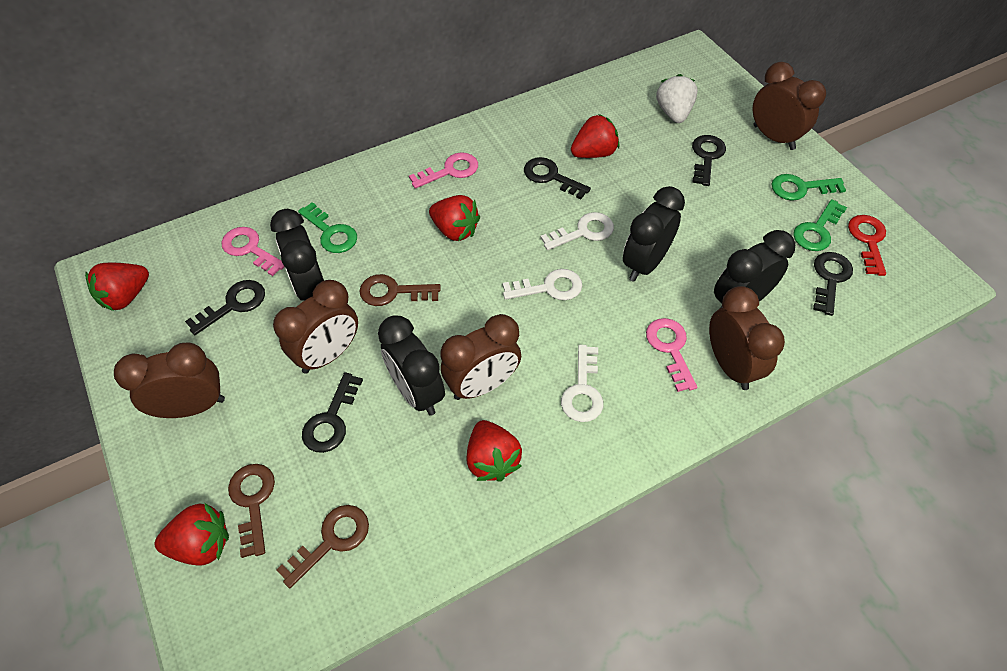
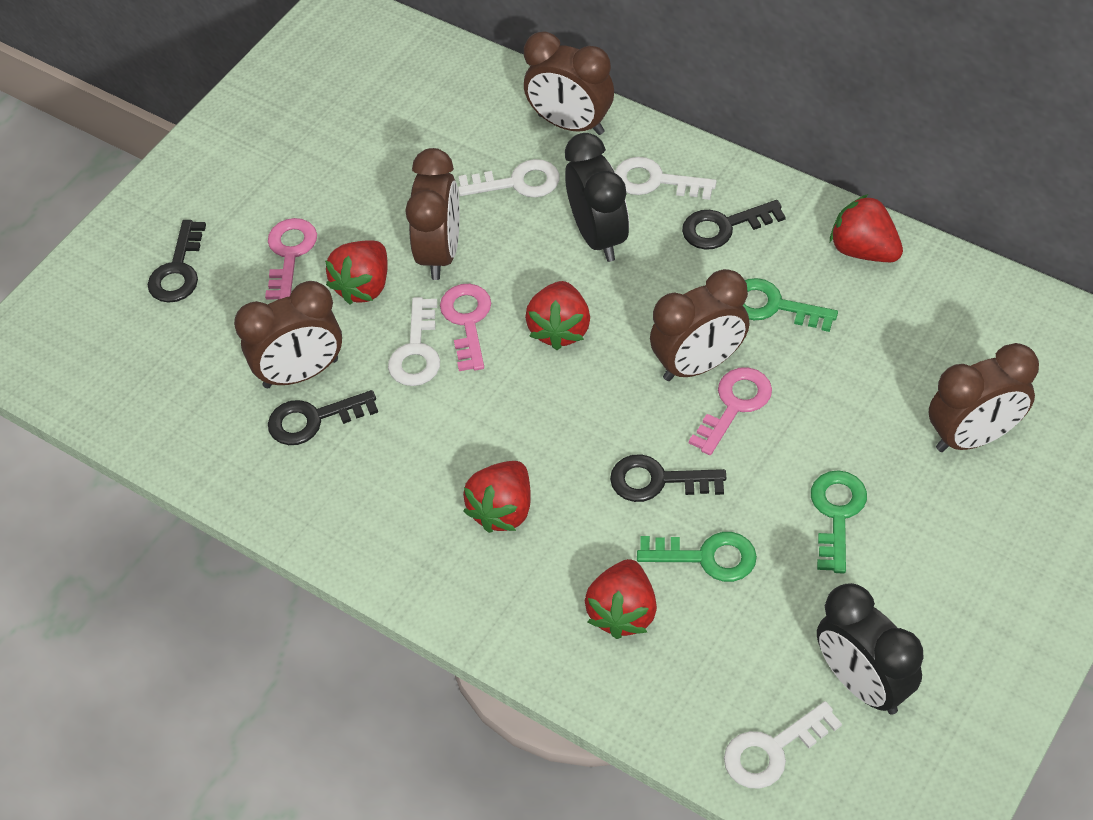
black clock: [270,209,324,301] [378,316,445,416] [623,186,685,282] [714,230,795,308] = 4 -> [565,133,629,262] [817,583,924,715] = 2
black key: [185,280,265,335] [302,372,363,453] [524,157,591,199] [692,135,726,186] [813,252,853,316] = 5 -> [148,220,206,303] [268,390,378,445] [610,454,726,502] [682,200,786,250] = 4
brown key: [228,464,275,558] [276,505,369,588] [360,274,441,306] = 3 -> none = 0
red key: [848,215,886,276] = 1 -> none = 0
white key: [503,269,582,300] [540,212,614,250] [561,345,603,422] = 3 -> [388,297,440,386] [458,159,560,198] [615,157,717,200] [724,701,842,789] = 4
white strawberry: [656,74,698,123] = 1 -> none = 0

